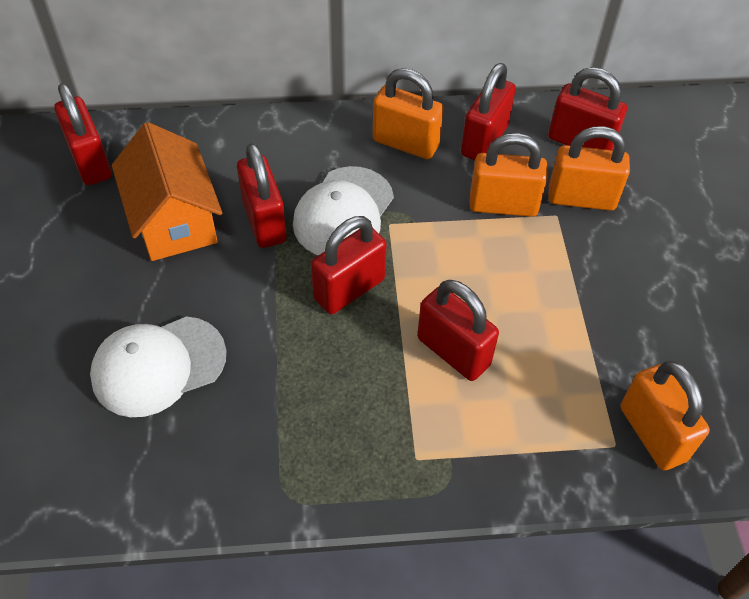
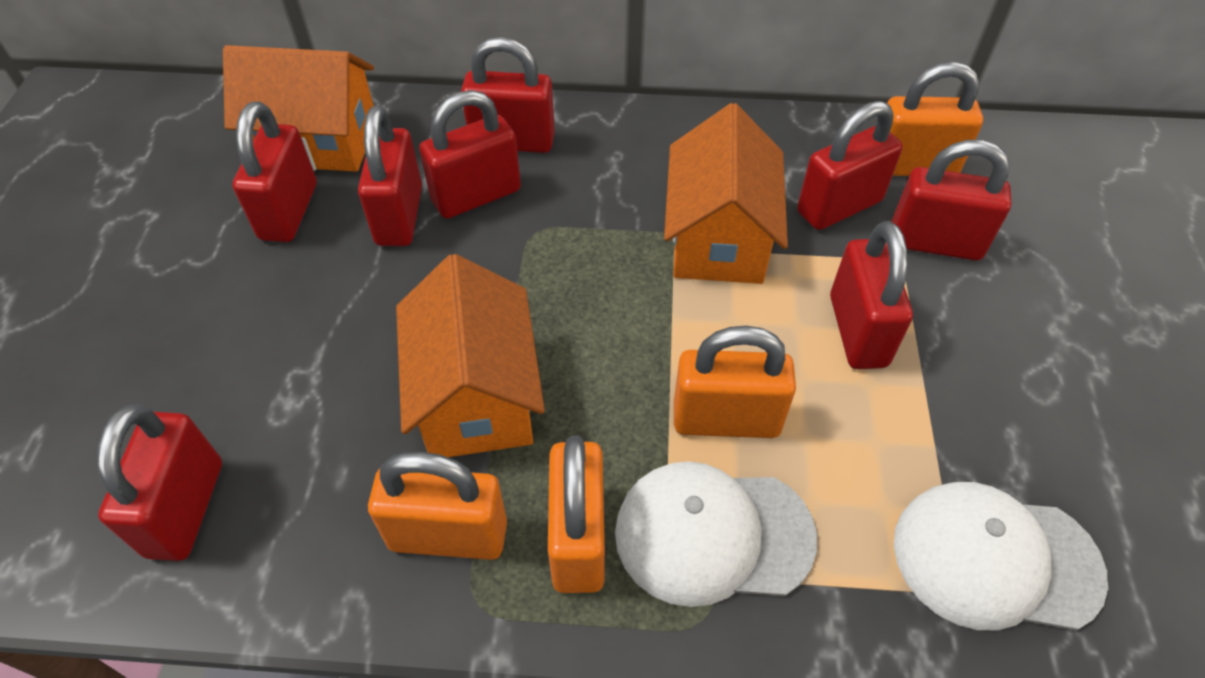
orange house: [112,122,222,261] = 1 -> [223,45,374,172] [396,254,545,457] [664,103,788,284] = 3
red padlock: [54,83,111,185] [237,143,287,248] [311,216,387,314] [417,280,499,381] [461,63,516,160] [548,67,627,150] = 6 -> [96,404,222,561] [232,101,317,242] [358,106,422,246] [419,90,521,219] [461,37,555,153] [797,101,903,230] [830,221,913,369] [891,140,1012,261] = 8

